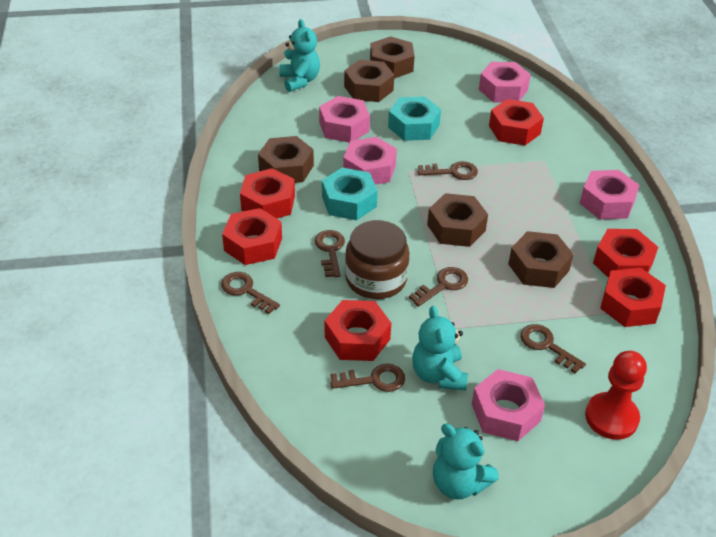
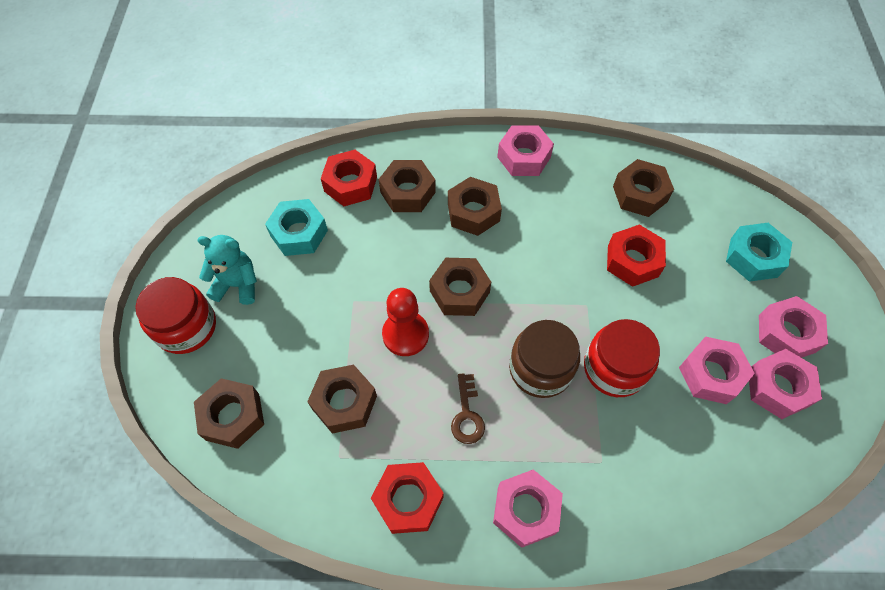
brown key: [221,272,280,314] [315,230,345,277] [330,364,405,392] [409,267,468,307] [418,161,478,180] [520,324,586,373] = 6 -> [451,373,485,444] = 1
brown nut: [258,136,314,183] [344,60,394,102] [370,36,415,79] [427,193,488,247] [508,231,574,288] = 5 -> [194,378,264,449] [307,365,377,434] [378,160,436,212] [429,258,491,316] [448,177,502,236] [613,159,674,217] = 6
red jar: none = 0 -> [135,277,216,354] [584,319,660,397] = 2
red nut: [222,208,282,265] [240,168,295,218] [325,300,391,361] [489,99,544,145] [593,229,658,278] [600,267,666,327] = 6 -> [321,150,377,206] [371,462,444,534] [607,225,666,287] = 3
turquoise teddy bear: [279,19,320,92] [412,306,468,390] [433,424,499,500] = 3 -> [197,235,257,305] = 1

